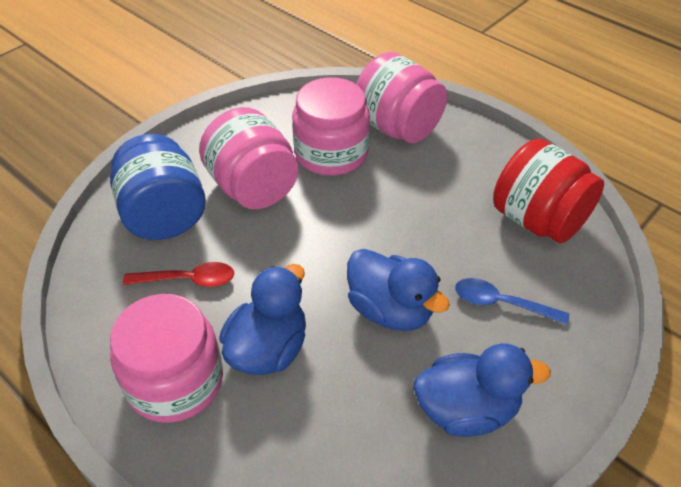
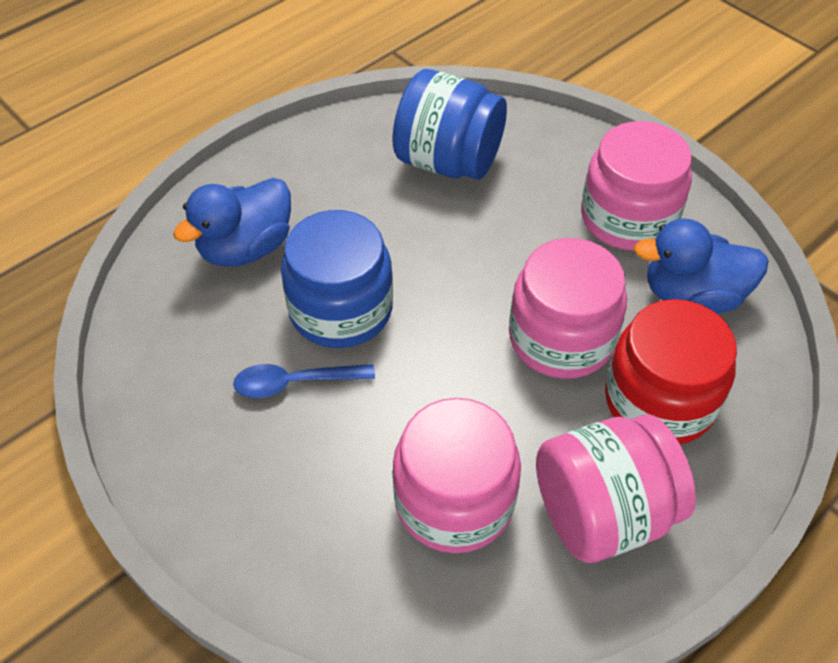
blue duck: [219,264,306,375] [347,249,450,331] [413,343,551,437] = 3 -> [173,178,291,267] [634,218,768,314] = 2
blue jar: [110,134,206,240] = 1 -> [281,210,393,348] [392,69,507,180] = 2
red spoon: [123,262,234,287] = 1 -> none = 0

